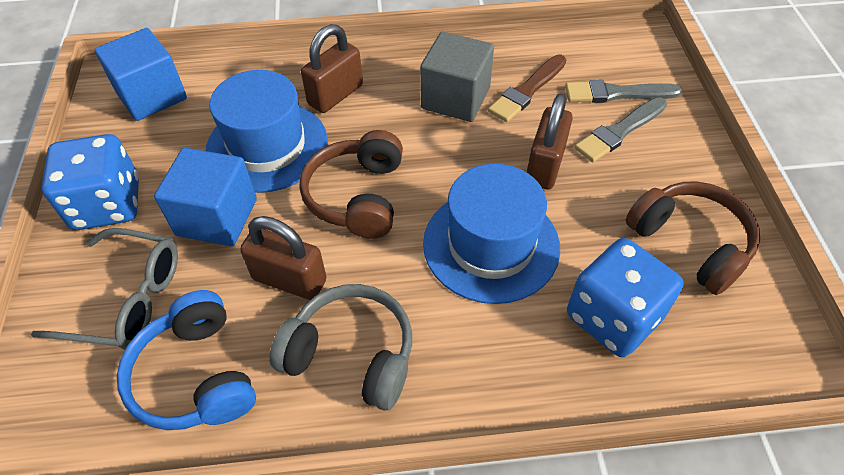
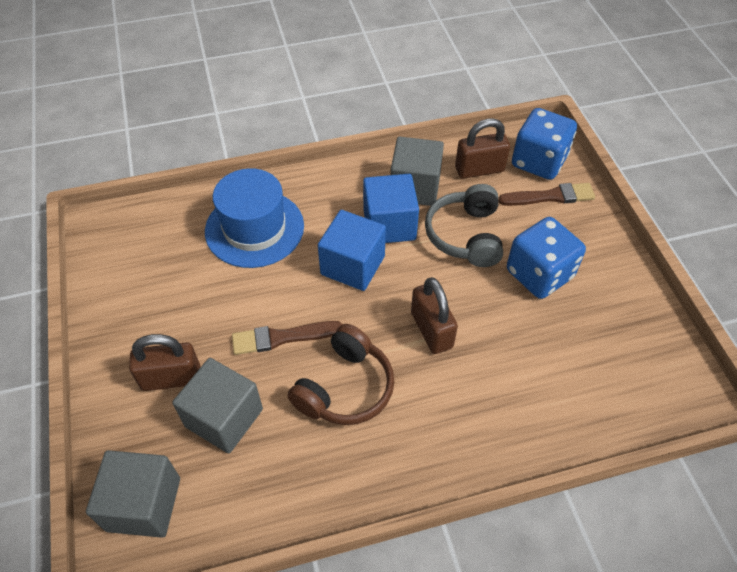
blue hat: [206,70,328,193] [423,164,560,304] = 2 -> [205,168,304,268] = 1
blue headphones: [117,290,256,430] = 1 -> none = 0
brown brush: [488,55,566,122] = 1 -> [232,321,342,355] [498,183,595,206] = 2
brown headphones: [300,130,403,239] [626,181,760,295] = 2 -> [288,324,394,425] = 1
grey brush: [565,80,682,103] [574,97,667,162] = 2 -> none = 0
grey cube: [420,32,494,122] = 1 -> [86,450,180,538] [172,358,263,453] [390,137,444,206] = 3
grey glasses: [31,228,178,350] = 1 -> none = 0

